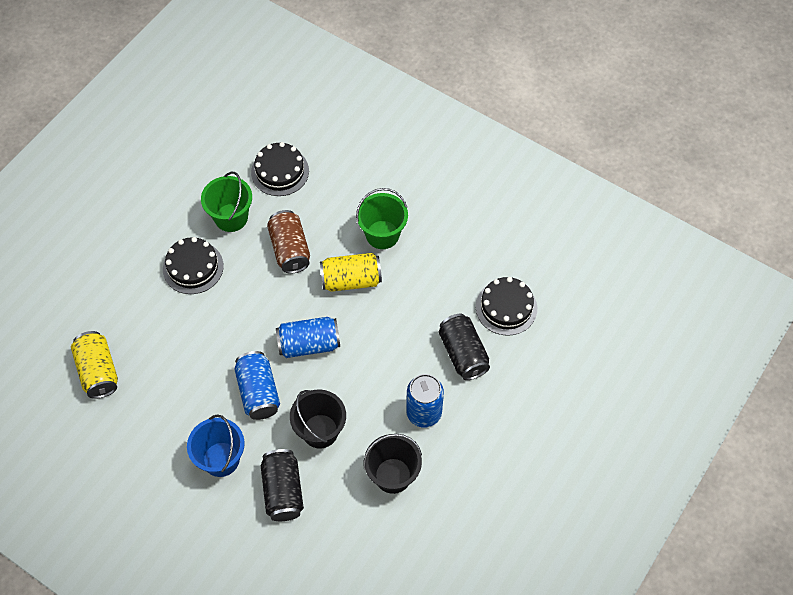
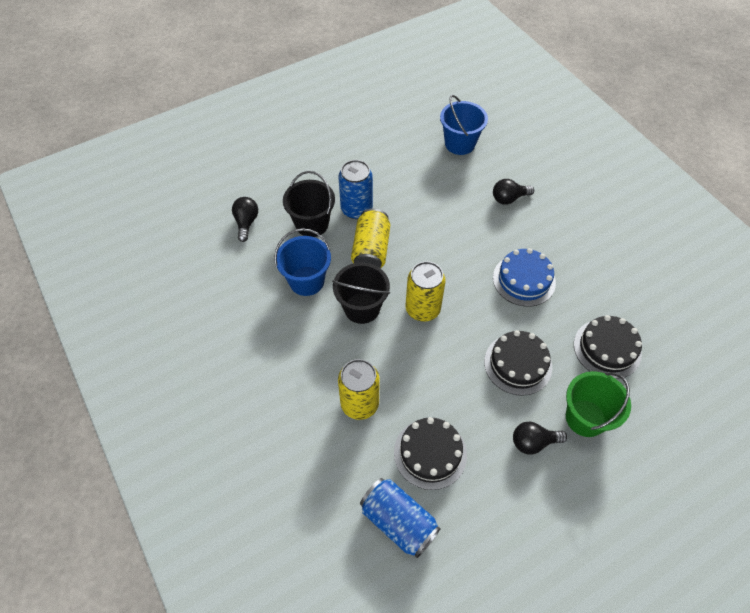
black can: [261,449,304,521] [439,314,490,380] = 2 -> none = 0
black light bulb: none = 0 -> [232,197,258,242] [493,179,534,205] [513,422,567,454] = 3
blue bucket: [187,415,245,477] = 1 -> [274,228,331,296] [440,95,488,155] = 2
blue cake: none = 0 -> [493,248,556,307] = 1
blue can: [234,351,280,420] [276,317,340,358] [406,374,444,427] = 3 -> [339,160,373,219] [360,478,441,558] = 2
brown can: [267,210,310,274] = 1 -> none = 0
green bucket: [201,172,252,232] [356,188,408,249] = 2 -> [566,371,631,437] = 1
yellow can: [71,331,118,399] [320,253,382,292] = 2 -> [338,359,380,420] [351,208,390,268] [406,261,446,322] = 3

